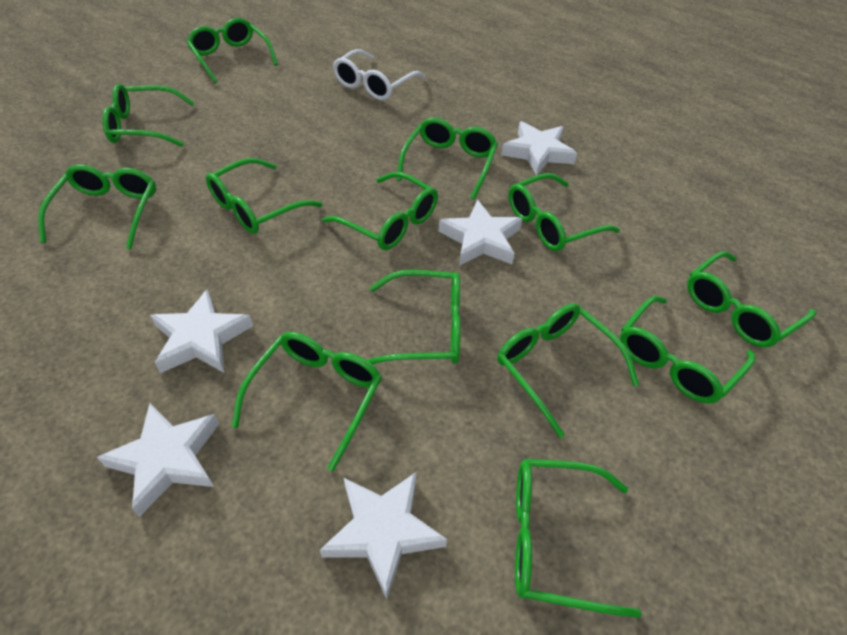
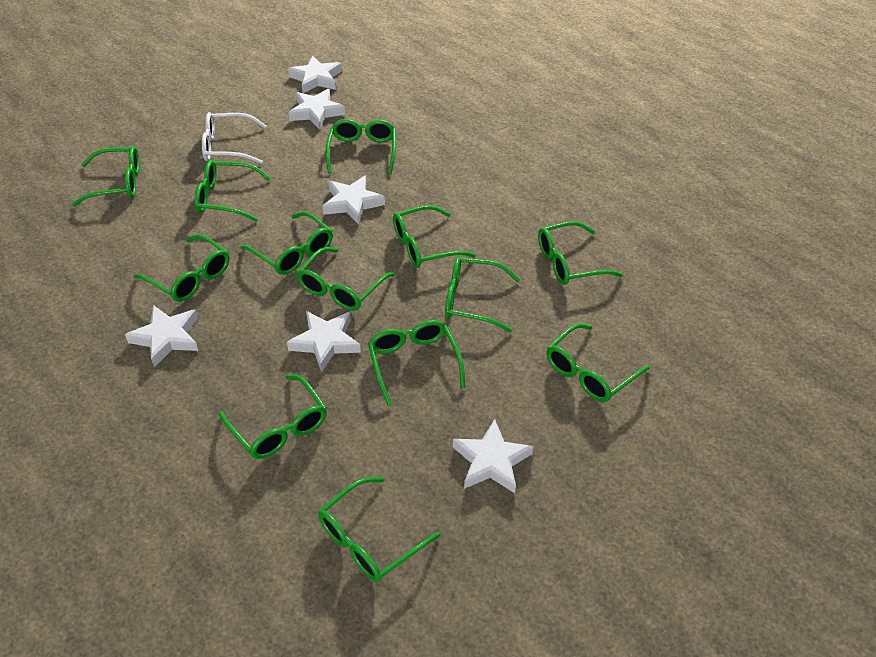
white star: [97,403,219,517] [150,289,253,373] [320,473,447,599] [439,200,522,266] [501,121,577,176] = 5 -> [125,305,198,367] [287,311,361,372] [288,55,342,93] [288,89,345,129] [323,175,385,224] [453,419,533,493] = 6

